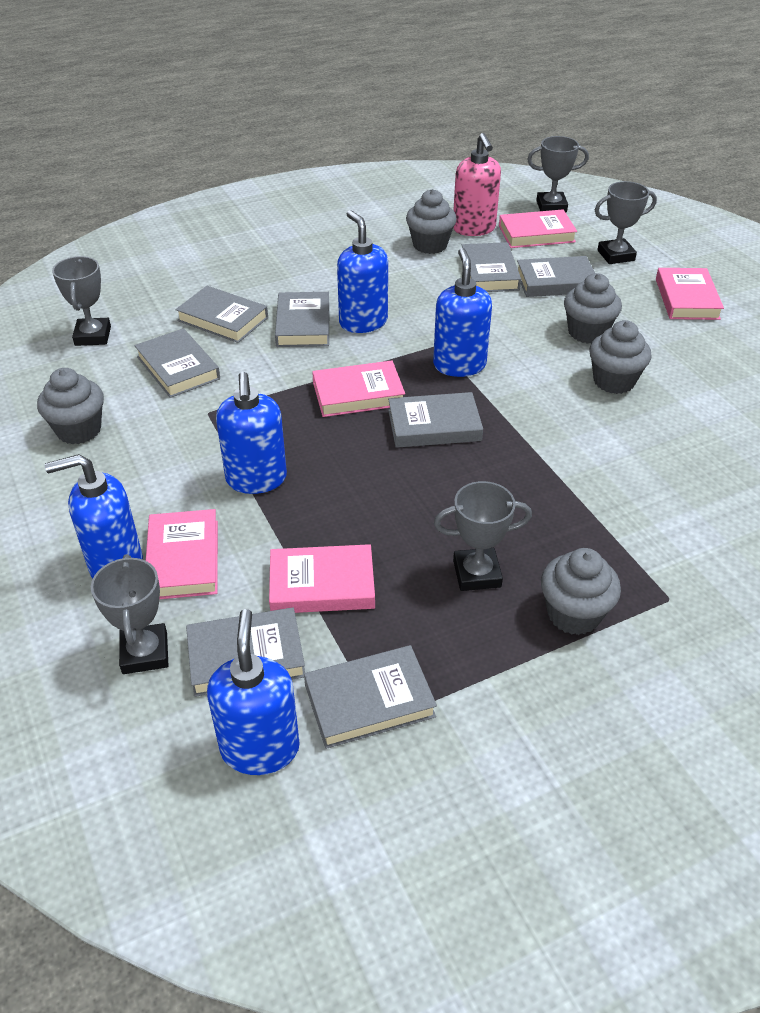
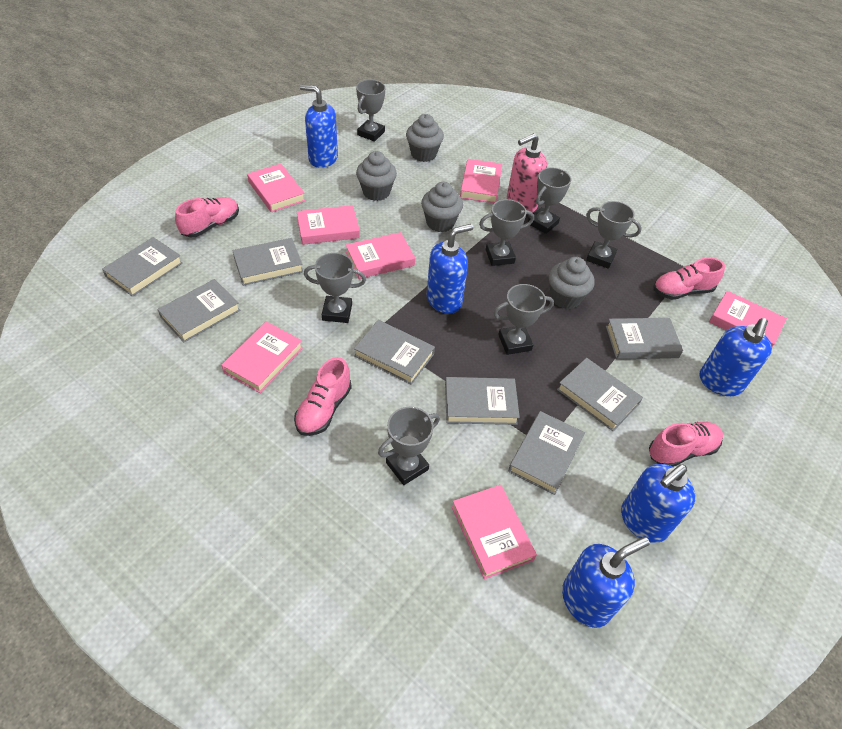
grey cupcake: [37,368,104,444] [406,189,457,254] [541,548,621,635] [564,273,622,344] [590,320,652,394] = 5 -> [356,151,397,201] [406,114,444,162] [421,182,463,232] [549,257,595,309] = 4
grey trophy: [52,256,111,346] [91,554,168,674] [434,481,532,591] [527,136,589,213] [595,181,657,264] = 5 -> [304,253,366,323] [356,80,385,142] [378,407,440,485] [479,199,534,266] [493,284,554,355] [528,168,571,234] [586,201,642,269] = 7
pink book: [146,509,218,599] [269,544,375,613] [312,360,405,417] [499,210,577,248] [656,268,724,320] = 5 -> [221,321,303,393] [247,164,305,212] [297,205,360,245] [346,232,415,279] [452,485,537,579] [460,159,502,203] [709,291,787,347] = 7
pink shoe: none = 0 -> [175,197,239,237] [294,357,352,436] [649,422,723,467] [653,258,725,300] = 4

